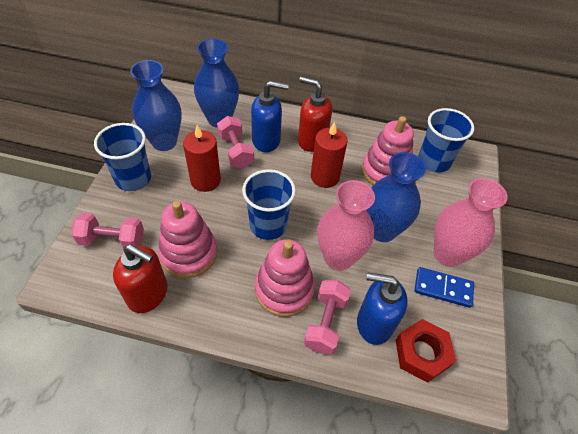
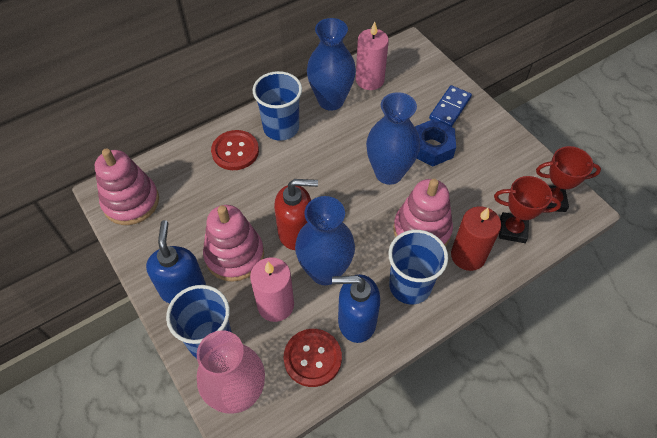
blue nut: none = 0 -> [415,119,456,166] = 1
pink candle: none = 0 -> [250,257,294,322] [356,22,389,90] = 2
pink dumbbell: [71,213,144,248] [217,116,254,168] [304,280,351,355] = 3 -> none = 0
pink vase: [317,180,375,271] [434,178,508,267] = 2 -> [197,330,265,413] = 1
red button: none = 0 -> [211,130,259,170] [284,329,342,387] = 2
red candle: [183,125,221,192] [311,122,348,188] = 2 -> [451,206,501,271] = 1
red nut: [396,319,456,383] = 1 -> none = 0
red soap dispenser: [113,244,168,313] [298,76,332,152] = 2 -> [274,179,318,250] = 1
red trophy: none = 0 -> [494,176,561,243] [536,146,601,212] = 2

